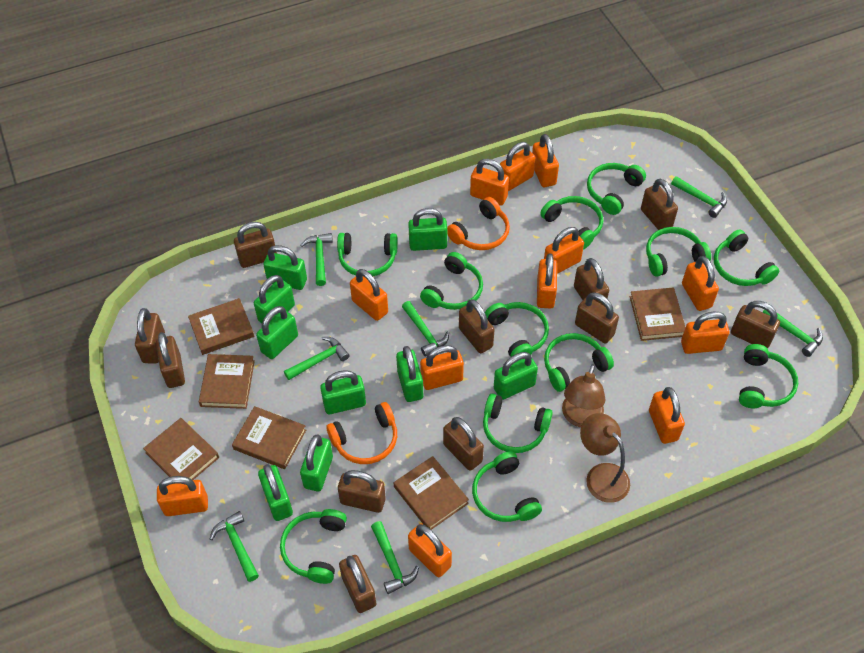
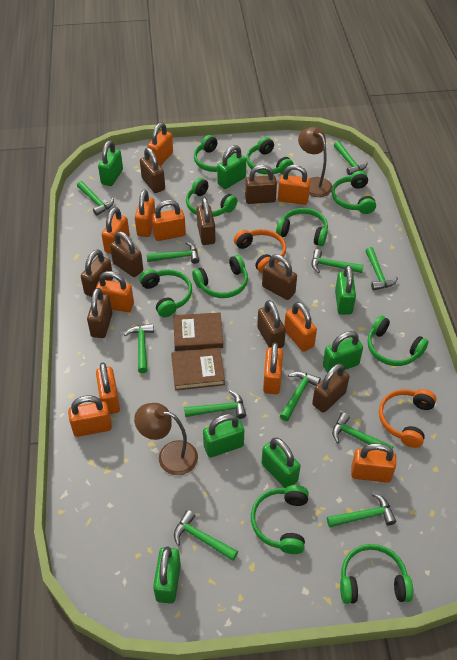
brown book: [143,418,219,480] [188,298,254,355] [199,354,255,409] [232,406,306,469] [394,456,469,530] [630,287,685,341] = 6 -> [171,348,225,391] [173,313,223,351] = 2
brown padlock: [135,308,165,363] [156,332,185,388] [234,222,277,268] [338,470,386,513] [339,555,376,613] [443,417,484,471] [459,299,495,353] [574,258,609,306] [575,293,619,343] [641,179,678,230] [731,301,780,349] = 11 -> [81,250,113,297] [87,288,112,338] [110,231,143,277] [140,148,165,193] [197,197,215,245] [245,165,277,204] [257,300,286,348] [262,254,297,300] [312,363,349,413] = 9
green hammer: [210,511,259,582] [284,337,350,380] [301,233,333,286] [371,521,419,594] [402,301,449,357] [671,176,727,218] [763,309,823,357] = 7 -> [77,181,114,216] [124,324,154,373] [146,242,199,264] [174,510,238,561] [184,390,246,419] [280,371,321,421] [312,249,364,273] [327,493,396,528] [332,412,394,451] [334,141,368,175] [365,247,398,290] = 11
green headphones: [280,509,347,584] [337,233,397,276] [420,252,483,310] [472,451,542,522] [483,393,553,453] [485,302,549,357] [540,196,603,249] [544,333,614,392] [587,163,646,215] [646,227,711,277] [714,229,779,286] [739,344,798,408] = 12 -> [139,269,192,317] [186,178,237,217] [192,255,248,298] [194,135,236,172] [246,137,294,175] [251,485,309,554] [276,208,328,246] [331,171,376,214] [340,544,413,604] [367,316,429,366] = 10
green padlock: [254,275,295,323] [256,306,298,359] [258,464,293,521] [263,245,307,290] [300,434,333,492] [320,370,366,414] [396,346,423,402] [408,208,447,251] [494,352,538,400] = 9 -> [98,140,123,186] [153,546,181,604] [203,414,244,458] [217,145,246,189] [261,438,301,488] [323,331,363,373] [335,265,356,314] = 7
orange padlock: [157,476,208,516] [350,269,388,321] [408,523,452,577] [420,345,464,390] [470,159,509,206] [500,142,535,191] [532,134,559,187] [537,253,557,309] [544,227,584,274] [649,387,685,444] [681,312,729,354] [682,256,719,311] = 12 -> [68,395,112,437] [96,271,134,312] [96,362,120,414] [101,207,130,254] [135,189,155,237] [147,122,173,166] [152,200,186,241] [263,342,283,394] [278,165,311,205] [284,302,317,352] [351,443,396,483] = 11

